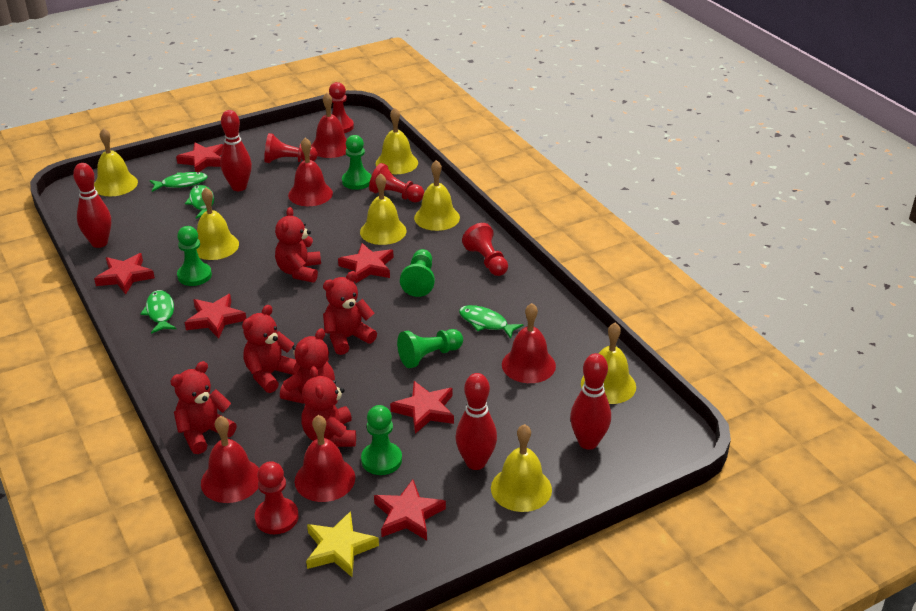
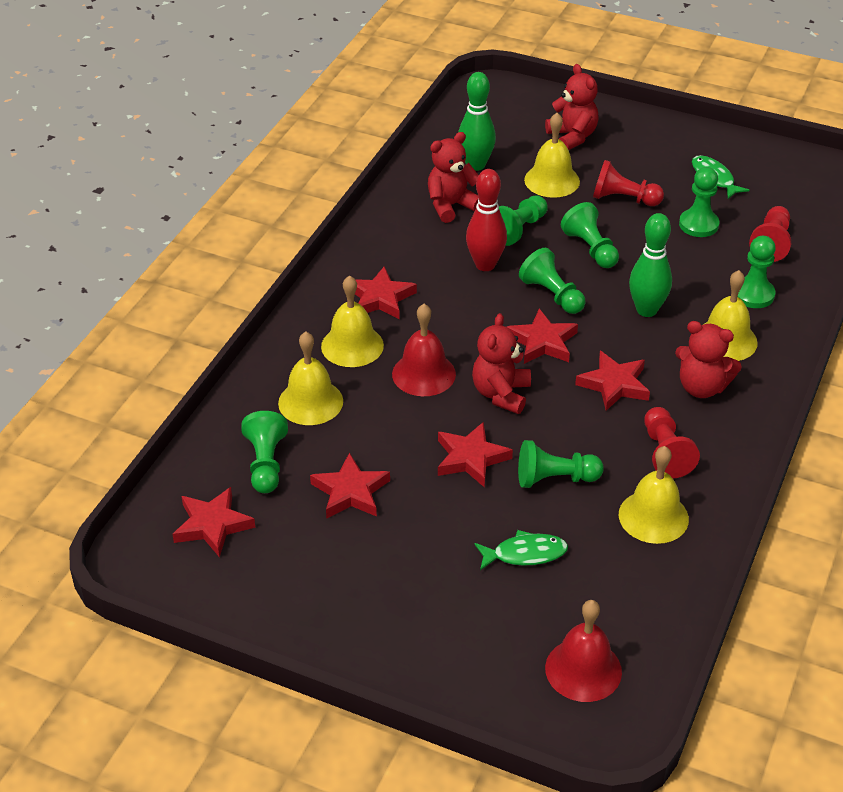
green bowling pin: none = 0 -> [458,72,496,171] [629,213,672,317] = 2
green fish: [140,290,176,334] [150,172,208,192] [185,185,214,219] [459,305,523,339] = 4 -> [474,530,568,570] [692,155,749,199] = 2
green pawn: [177,226,212,286] [342,135,371,190] [361,405,402,475] [397,329,463,368] [400,249,435,297] = 5 -> [241,411,288,493] [499,195,548,246] [518,440,604,488] [519,248,586,314] [561,202,619,268] [679,167,719,237] [738,236,776,308] = 7
red bell: [201,416,259,503] [288,138,333,206] [295,415,355,502] [311,93,347,158] [502,303,556,383] = 5 -> [392,304,456,396] [545,600,622,702] = 2
red bowling pin: [73,163,111,248] [220,110,252,191] [456,373,497,470] [570,353,611,450] = 4 -> [466,169,507,271] = 1
red pawn: [255,461,299,534] [264,133,318,163] [329,82,354,133] [369,163,424,202] [462,223,508,276] = 5 -> [593,160,664,206] [644,407,700,478] [749,206,791,262] = 3
red teddy bear: [170,361,237,454] [242,305,300,393] [275,207,321,283] [280,328,335,404] [301,366,356,447] [323,271,377,355] = 6 -> [428,132,479,223] [472,313,531,414] [545,64,599,150] [675,321,742,398] = 4
yellow bell: [94,128,138,196] [196,188,239,260] [360,173,407,245] [376,108,418,174] [414,160,460,231] [491,424,552,512] [581,323,636,404] = 7 -> [278,332,343,425] [321,275,384,367] [524,113,580,198] [619,446,689,544] [703,270,758,361] = 5
yellow star: [306,511,379,577] = 1 -> none = 0

